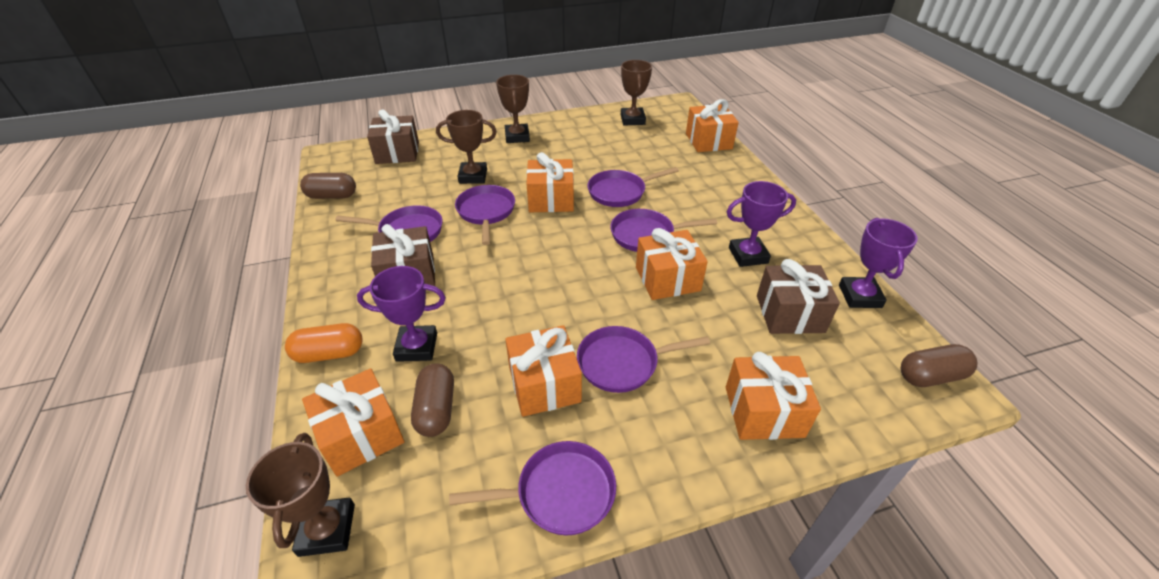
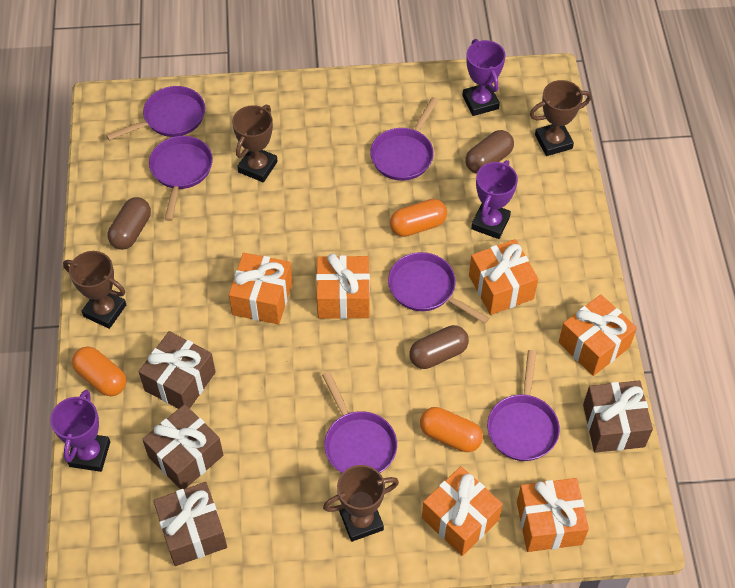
brown gift: [367,109,419,164] [371,224,435,286] [757,259,840,334] = 3 -> [139,331,216,409] [142,404,223,489] [153,482,227,566] [583,380,653,453] = 4
orange capsule: [285,323,363,363] = 1 -> [72,346,126,396] [390,199,447,237] [420,407,483,452] = 3

